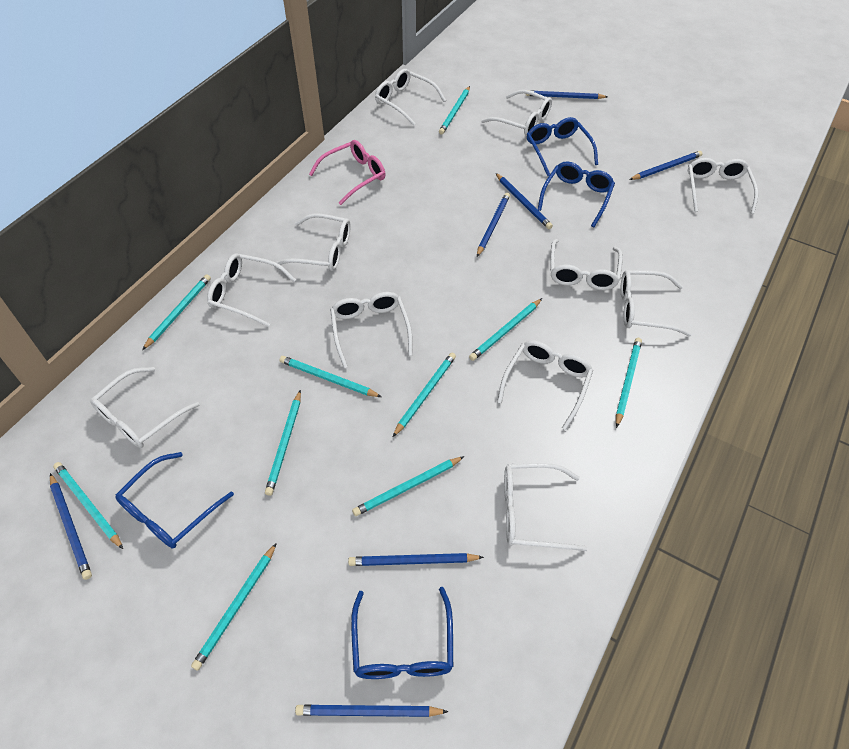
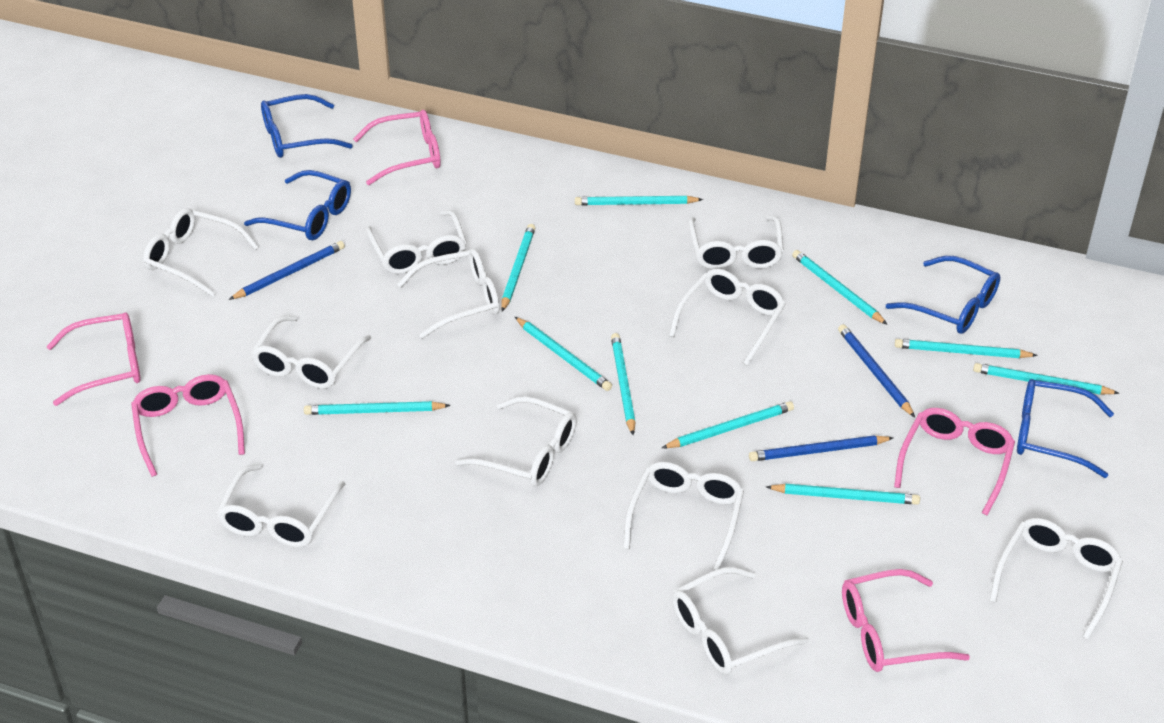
blue pencil: [50,473,92,580] [295,704,448,717] [348,553,484,566] [477,193,510,257] [496,173,553,229] [526,90,608,99] [629,151,703,180] = 7 -> [229,241,345,300] [749,435,893,461] [838,324,915,417] = 3
pink glasses: [309,140,385,205] = 1 -> [47,313,141,406] [131,374,245,477] [353,110,441,185] [842,569,970,672] [894,408,1015,515] = 5

